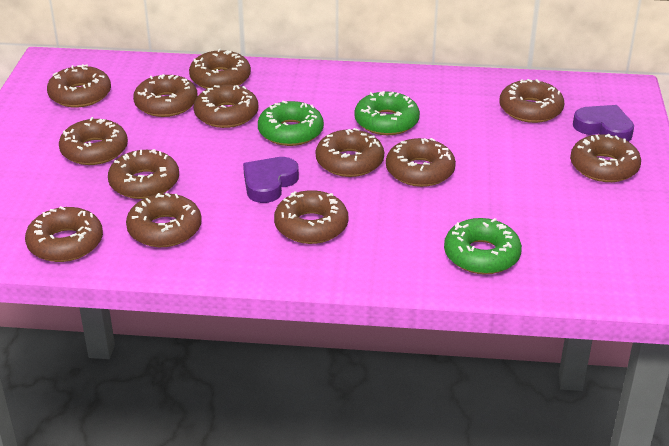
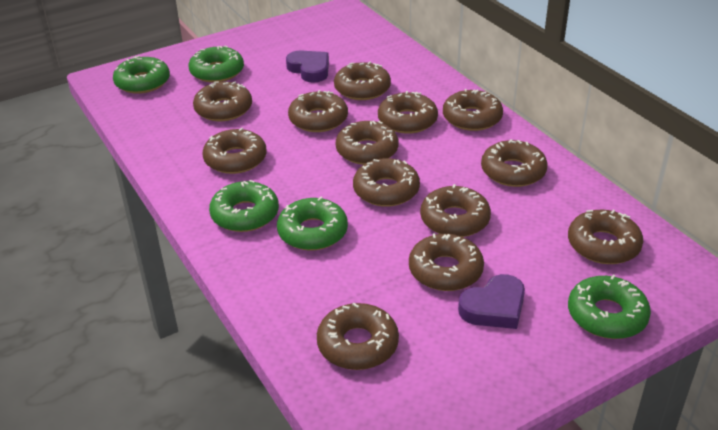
green donut: [258,101,324,146] [354,91,420,135] [444,218,522,274] = 3 -> [113,56,170,94] [189,46,244,83] [209,180,279,232] [277,197,348,251] [568,275,651,339] = 5

